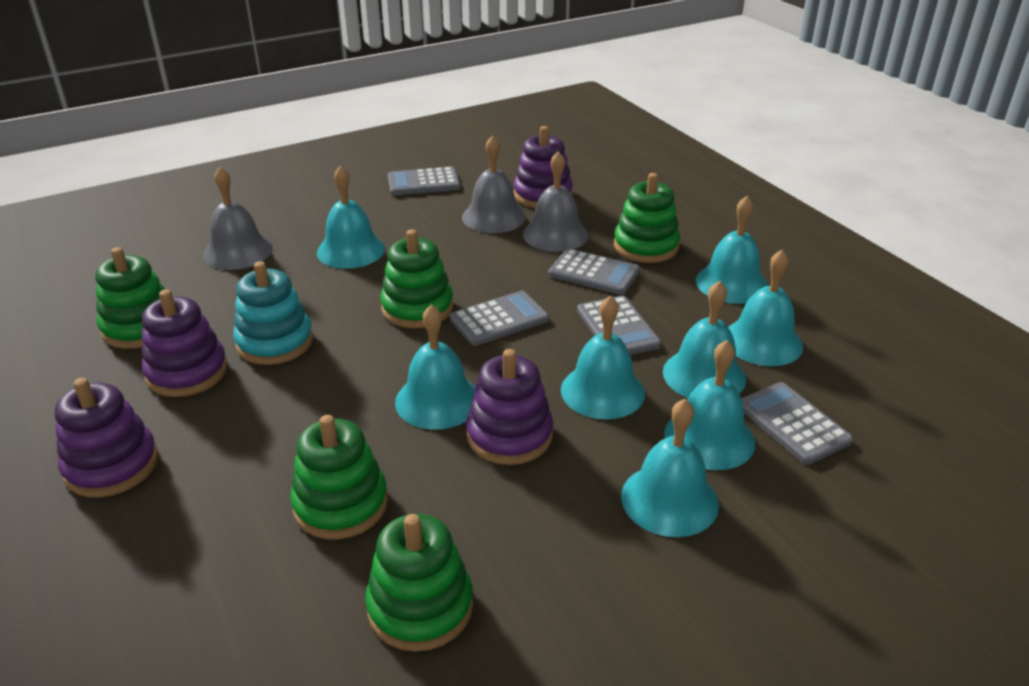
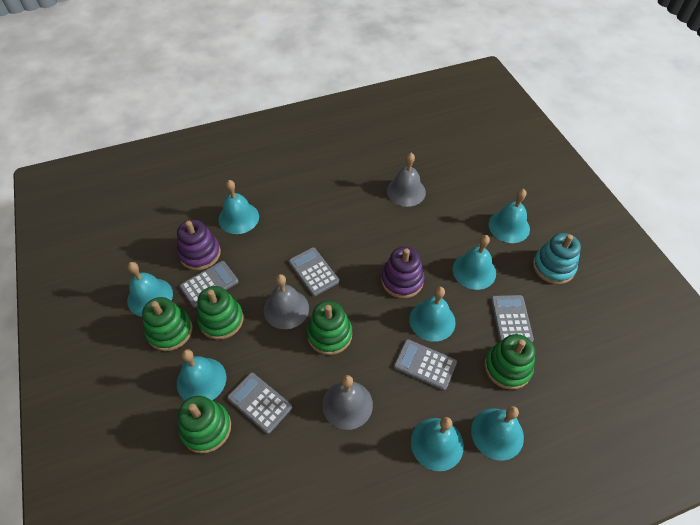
purple stacking toy: [55,378,158,498] [142,289,228,397] [466,349,553,465] [513,126,573,208] = 4 -> [177,220,221,270] [381,246,424,298] = 2

